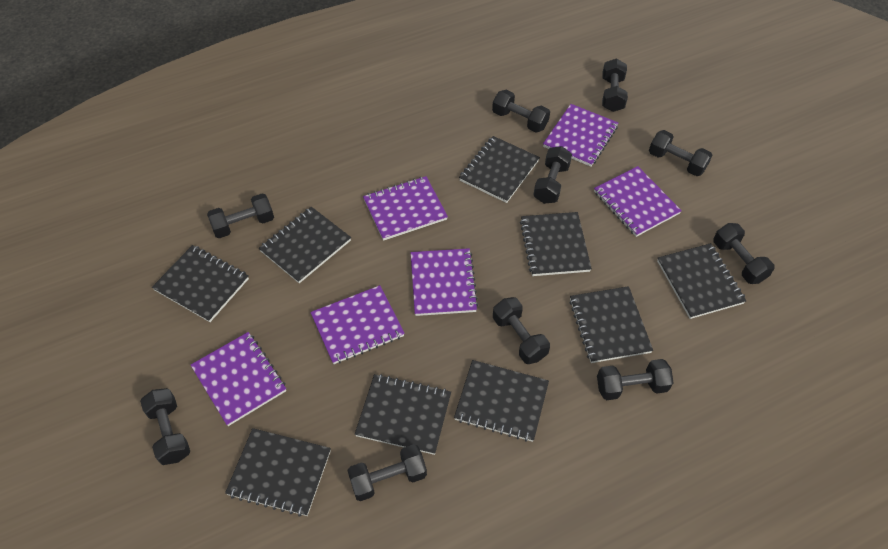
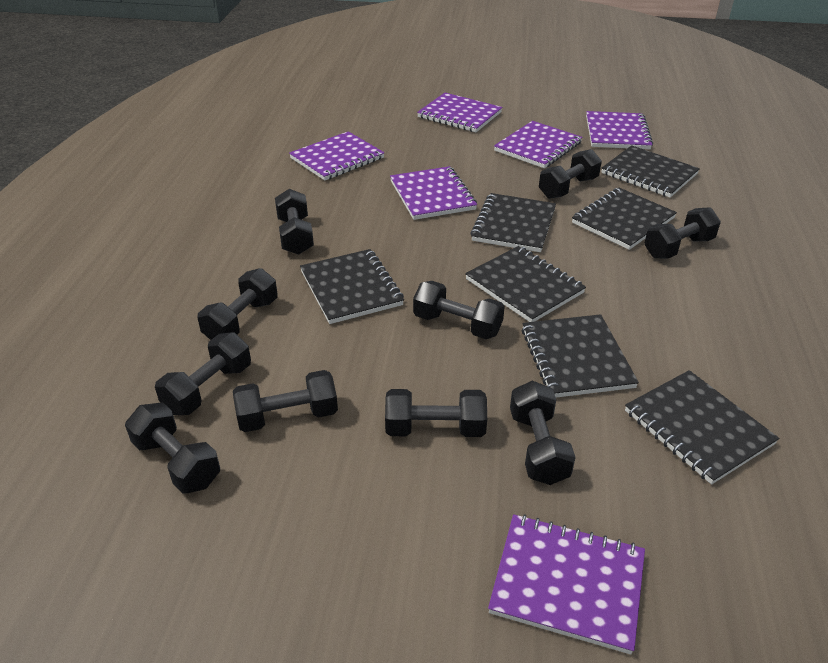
black notebook: [152,245,249,322] [225,428,331,516] [259,207,351,283] [355,374,451,455] [454,360,549,442] [459,136,540,203] [520,212,592,276] [569,286,653,363] [657,243,746,319] = 9 -> [300,249,404,324] [465,246,586,322] [471,193,556,252] [522,314,639,398] [572,188,677,250] [601,145,700,198] [625,370,779,485] = 7

